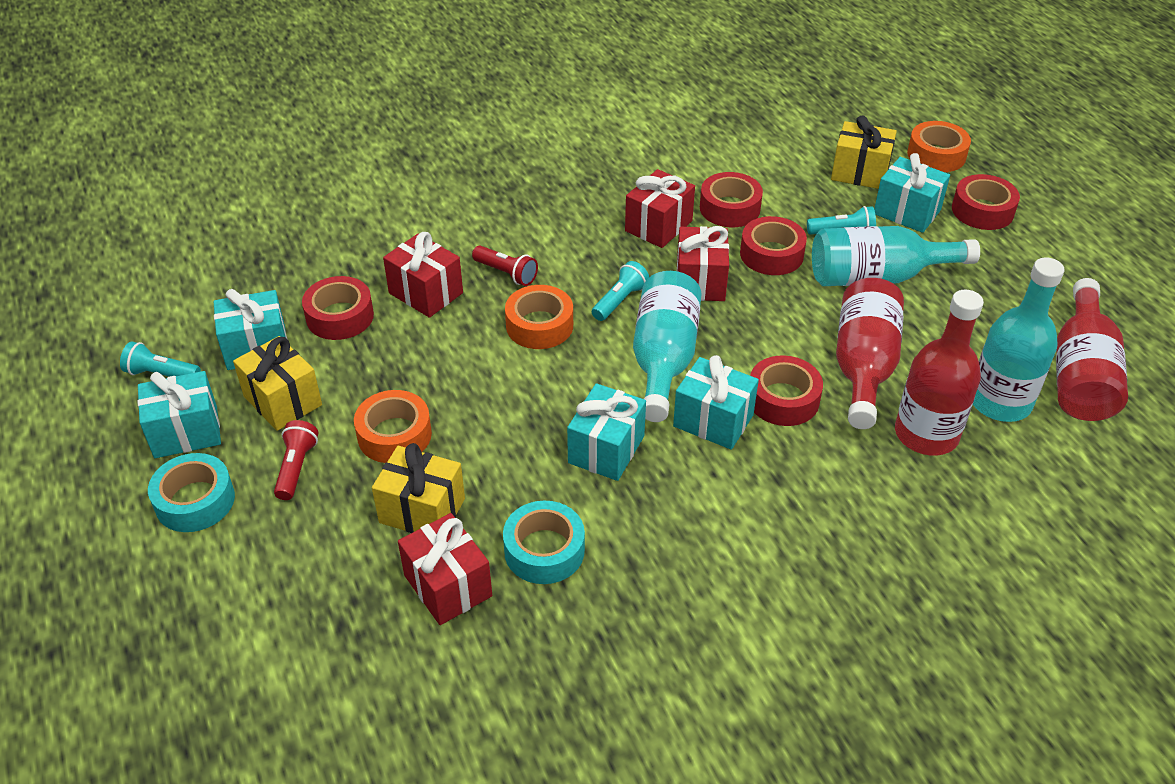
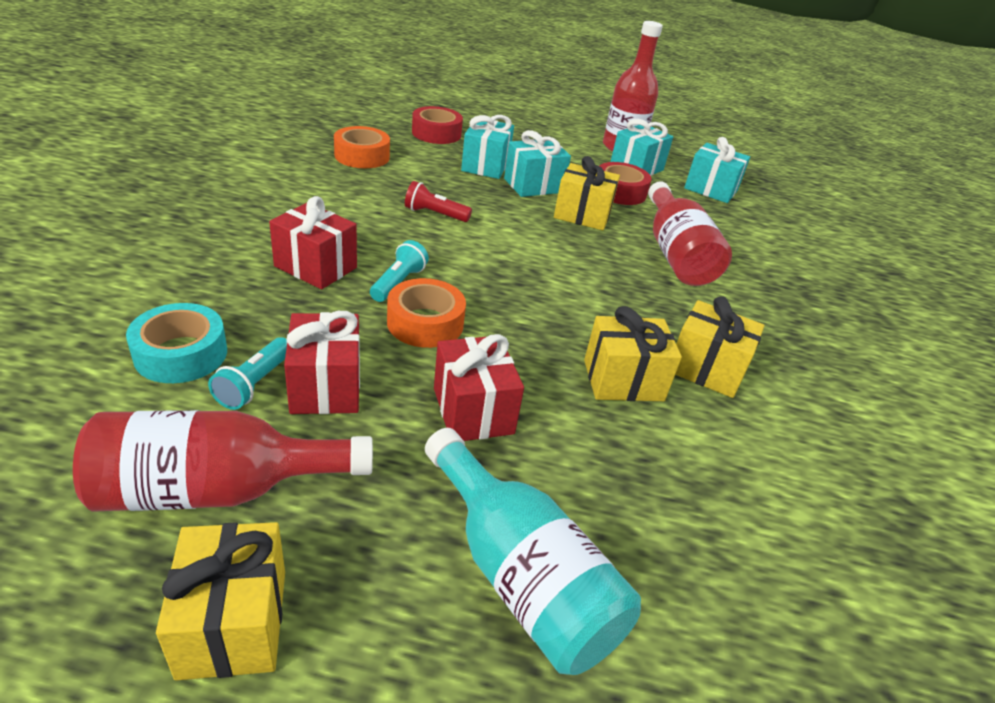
orange tape: [354,390,432,463] [505,285,573,349] [907,121,971,172] = 3 -> [334,126,390,168] [387,278,466,348] = 2
red flashlight: [274,420,318,500] [472,246,538,286] = 2 -> [405,181,472,222] = 1
red gift: [383,232,463,318] [398,513,492,625] [625,169,695,248] [677,226,729,301] = 4 -> [269,196,357,289] [284,311,360,414] [434,334,524,441] = 3
red tape: [302,276,374,340] [700,172,763,227] [740,216,807,275] [750,355,823,426] [952,174,1020,230] = 5 -> [412,106,463,144] [600,162,652,205] = 2
turquoise bottle: [633,271,702,422] [812,226,980,286] [973,258,1064,422] = 3 -> [425,428,641,675] = 1
turquoise flashlight: [120,342,201,377] [592,261,649,321] [807,206,876,235] = 3 -> [208,337,287,410] [370,240,429,302] = 2
turquoise gift: [137,371,221,458] [214,289,287,370] [567,383,646,481] [673,355,759,450] [874,153,950,233] = 5 -> [461,115,514,179] [504,130,571,197] [611,119,673,176] [684,137,750,203] = 4
turquoise tape: [148,453,235,532] [503,501,585,584] = 2 -> [126,303,227,383] = 1
yellow gift: [233,336,322,431] [372,443,465,533] [831,115,897,189] = 3 -> [156,522,285,681] [554,156,620,230] [584,306,682,401] [675,296,765,398] = 4

